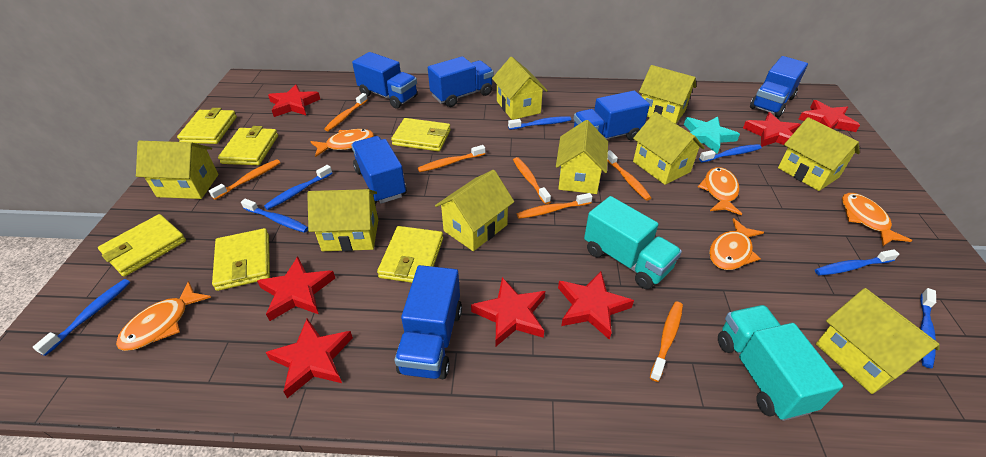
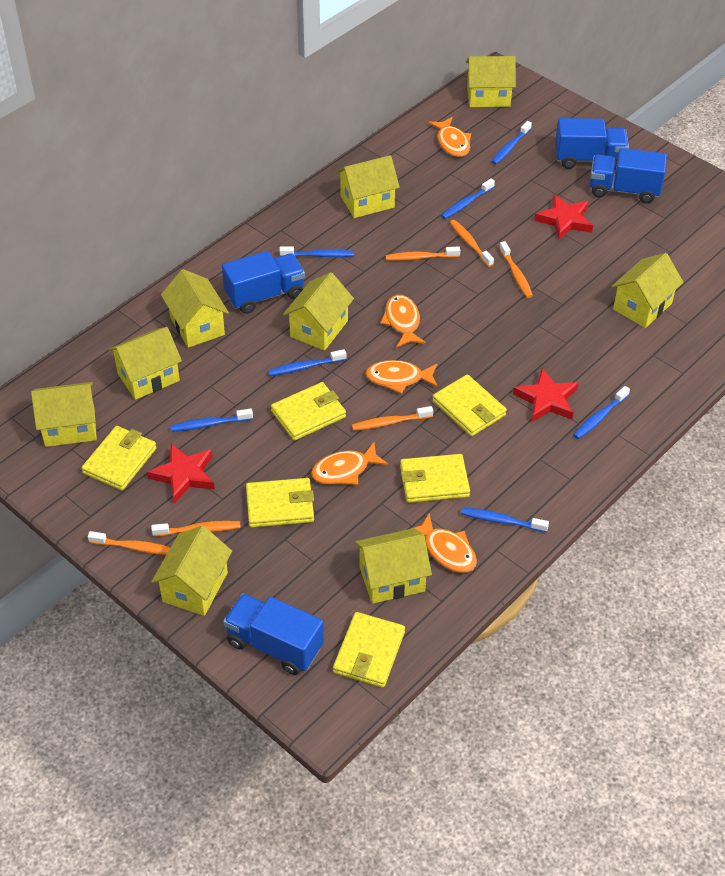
blue truck: [351,136,407,204] [352,52,418,109] [394,265,462,379] [428,56,494,107] [574,91,650,140] [750,56,808,117] = 6 -> [222,251,305,314] [223,594,324,675] [555,118,629,170] [590,148,667,203] = 4
orange toothbrush: [209,159,280,200] [324,93,368,131] [418,145,485,172] [513,157,551,204] [517,193,593,219] [608,150,651,201] [650,302,683,382] = 7 -> [88,531,171,555] [151,521,241,536] [352,406,433,431] [386,246,460,261] [450,220,494,267] [499,241,533,298] = 6
red star: [257,256,335,321] [265,319,353,398] [268,84,320,117] [471,277,545,346] [558,271,634,340] [743,112,801,147] [798,100,860,132] = 7 -> [147,444,215,503] [513,368,579,422] [534,194,593,240] = 3
turquoise star: [684,116,740,154] = 1 -> none = 0
turquoise truck: [584,196,682,289] [718,305,843,421] = 2 -> none = 0

